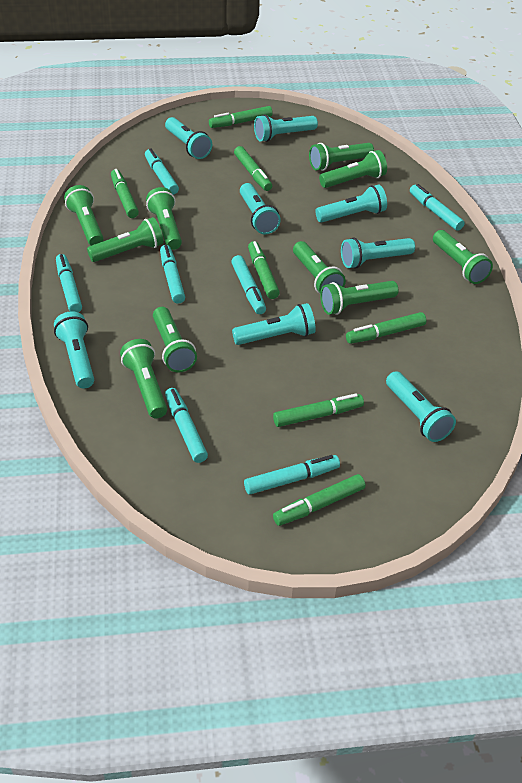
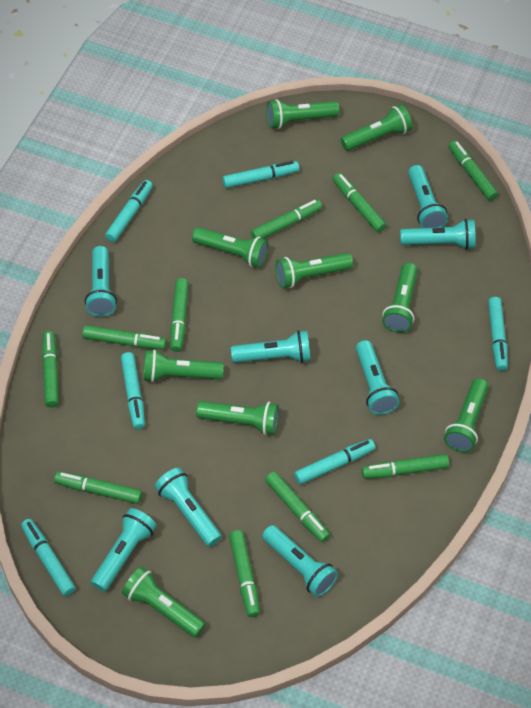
green flashlight: [64,185,104,246] [87,217,163,262] [120,339,167,418] [146,187,182,250] [153,307,197,373] [293,241,346,294] [309,143,374,171] [319,150,387,188] [320,281,399,315] [433,230,493,284] = 10 -> [122,567,205,638] [143,349,224,382] [192,227,269,268] [196,401,279,435] [267,99,339,129] [275,253,353,288] [341,105,412,151] [382,263,418,333] [444,378,489,452] = 9
green marker: [111,169,139,218] [209,106,273,128] [234,146,272,191] [248,241,280,299] [273,393,364,427] [273,474,365,526] [346,312,426,344] = 7 -> [42,331,59,408] [54,471,142,504] [82,325,166,350] [170,278,189,352] [229,530,260,617] [251,199,322,239] [265,471,330,542] [333,173,386,233] [362,454,449,479] [449,140,498,201] = 10
turquoise marker: [56,254,82,312] [145,148,179,195] [160,245,185,304] [165,388,208,463] [231,255,266,314] [244,455,340,495] [410,184,465,231] = 7 -> [21,519,76,596] [105,180,153,242] [121,352,145,429] [223,161,299,188] [294,439,375,484] [488,297,508,371] = 6

